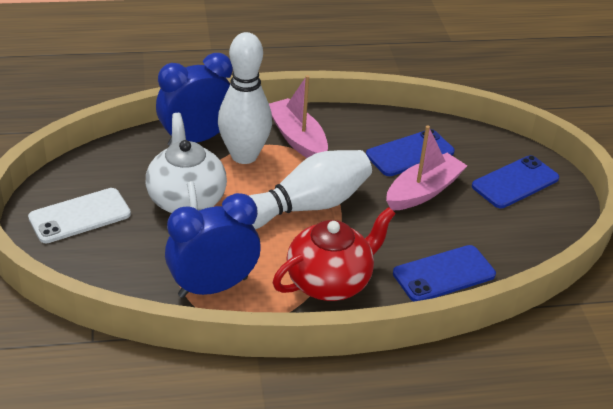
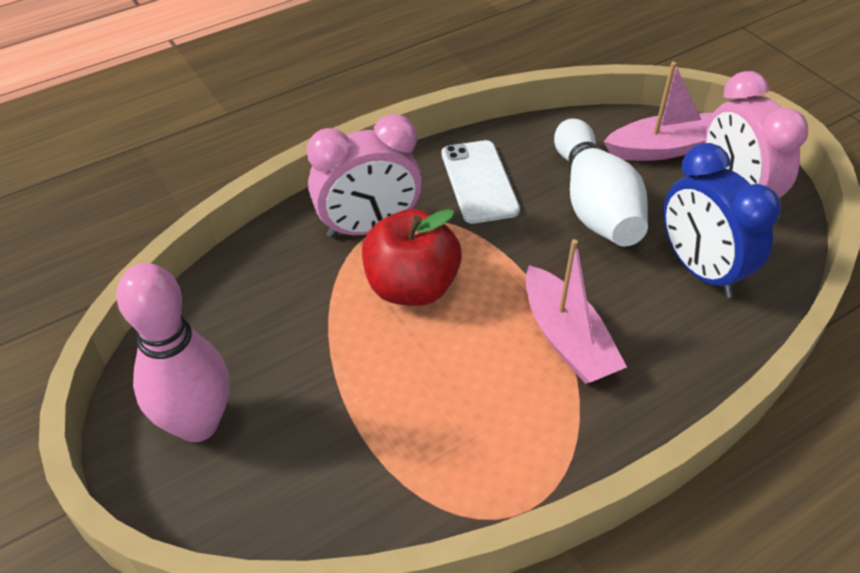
blue clock: [156,53,233,146] [165,193,261,298] = 2 -> [663,143,781,298] = 1
blue phone: [366,129,455,176] [393,245,496,302] [472,155,559,208] = 3 -> none = 0
pink bowling pin: none = 0 -> [116,263,229,442] = 1
pink clock: none = 0 -> [307,114,422,238] [705,71,808,198] = 2
red apple: none = 0 -> [362,209,462,306] = 1
red teapot: [273,207,396,301] = 1 -> none = 0
white bowling pin: [218,32,272,164] [249,150,372,229] = 2 -> [554,119,648,246] = 1
white teapot: [146,113,227,213] = 1 -> none = 0

